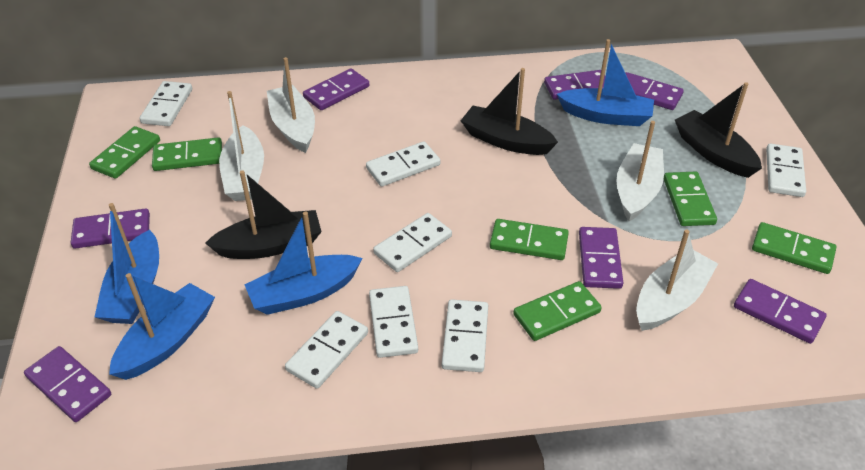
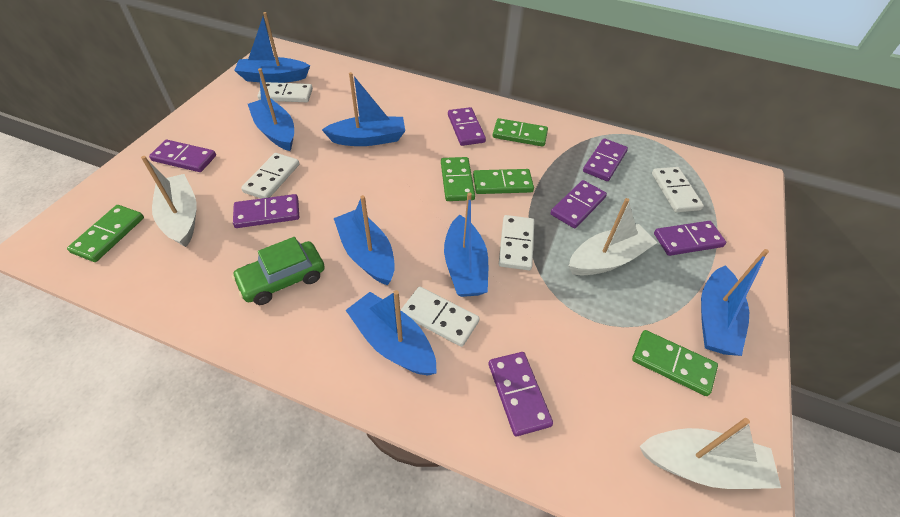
black boat: [205,170,322,259] [461,68,558,155] [675,82,762,178] = 3 -> none = 0
blue boat: [94,203,159,324] [109,273,215,380] [244,211,363,315] [557,39,654,126] = 4 -> [234,12,310,83] [248,68,294,151] [322,72,405,146] [334,195,395,285] [346,290,437,375] [444,192,488,297] [701,249,769,356] = 7
green car: none = 0 -> [232,237,325,305] = 1
green domino: [89,126,160,179] [152,137,222,171] [490,219,569,260] [513,281,602,341] [664,172,717,226] [752,222,837,274] = 6 -> [67,205,144,262] [441,157,475,201] [473,169,534,194] [493,118,548,147] [632,330,718,396] = 5
white boat: [219,91,264,201] [267,57,315,153] [616,121,664,222] [636,230,718,331] = 4 -> [141,156,197,247] [569,198,657,275] [640,418,781,489] = 3
white domino: [140,81,192,126] [285,311,368,389] [366,141,440,187] [369,286,418,358] [373,213,452,272] [442,299,488,372] [766,143,806,197] = 7 -> [241,153,299,199] [258,82,313,102] [401,287,480,347] [499,215,534,270] [652,167,704,212] = 5

